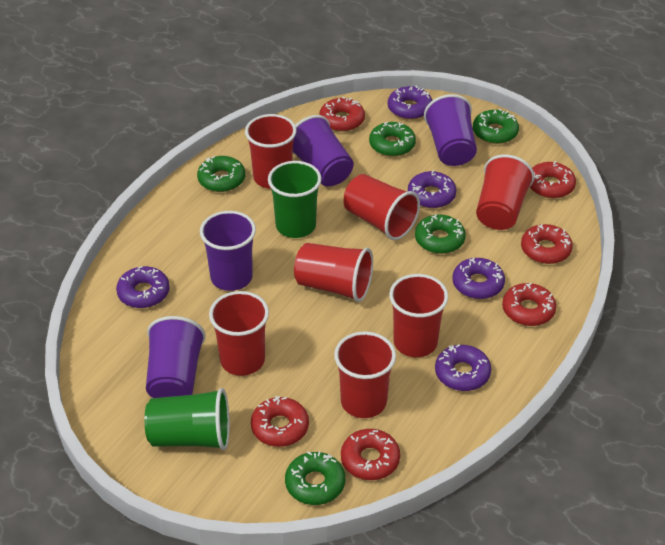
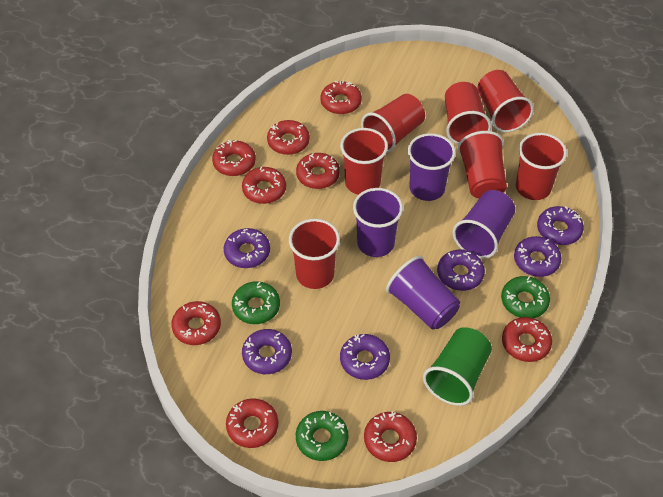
green cup: [144,388,230,450] [268,161,322,238] = 2 -> [423,327,492,406] = 1
green donut: [197,156,245,192] [285,451,345,505] [369,122,416,157] [415,214,466,254] [473,109,519,144] = 5 -> [232,281,280,324] [296,411,348,461] [501,276,550,318] = 3
purple donut: [116,266,170,308] [388,85,432,119] [408,170,456,208] [435,344,491,391] [452,258,505,299] = 5 -> [224,228,270,268] [242,329,292,374] [340,334,390,380] [437,250,485,291] [514,236,562,277] [537,206,584,245] = 6
red donut: [251,396,309,447] [319,96,365,132] [341,429,400,480] [502,283,556,326] [521,224,573,264] [530,161,576,198] = 6 -> [171,301,221,345] [212,140,256,176] [226,398,278,448] [242,167,286,204] [267,120,310,155] [296,153,340,189] [320,80,362,114] [364,411,417,462] [502,317,552,362] = 9

